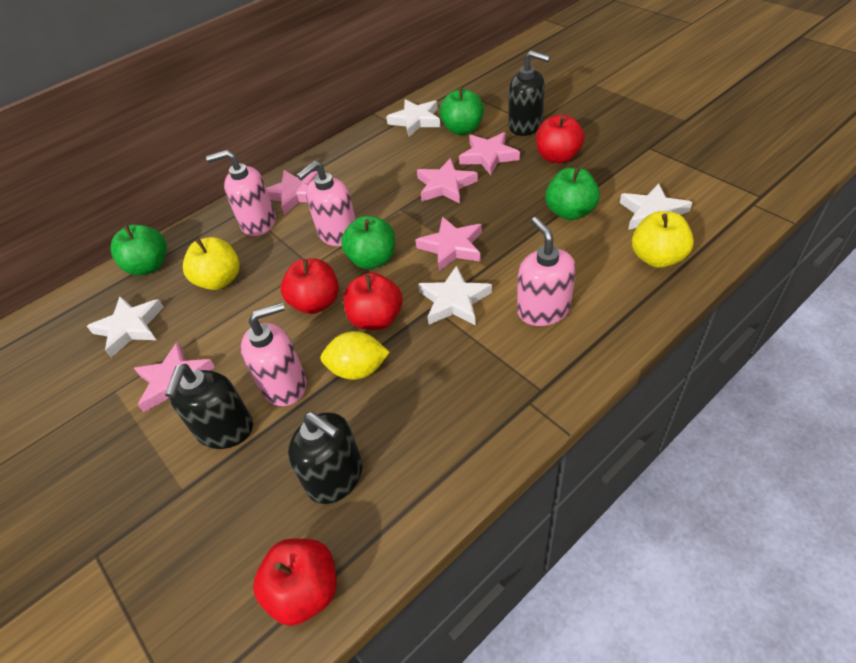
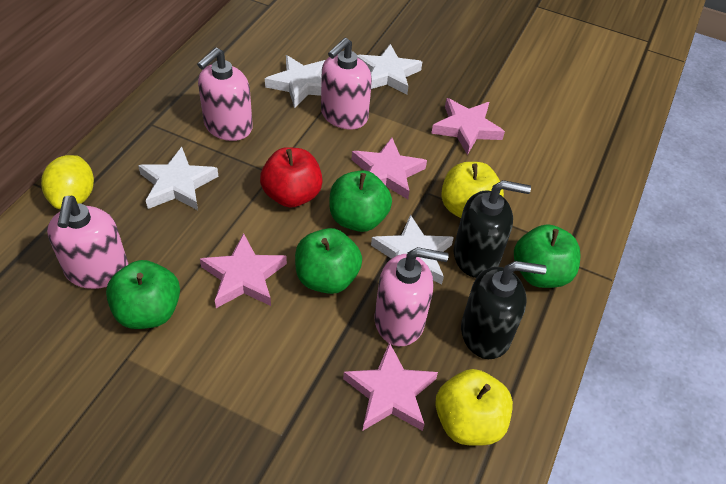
black soap dispenser: [165,364,253,449] [288,412,363,504] [508,50,550,136] = 3 -> [454,180,531,278] [461,261,547,359] = 2
pink star: [134,342,215,412] [266,170,318,215] [415,217,482,271] [417,158,478,203] [459,132,520,175] = 5 -> [200,233,287,308] [343,342,438,431] [352,137,427,199] [431,98,505,155] = 4
red apple: [253,539,336,626] [281,258,339,314] [343,273,403,330] [536,115,585,163] = 4 -> [260,147,323,208] = 1

